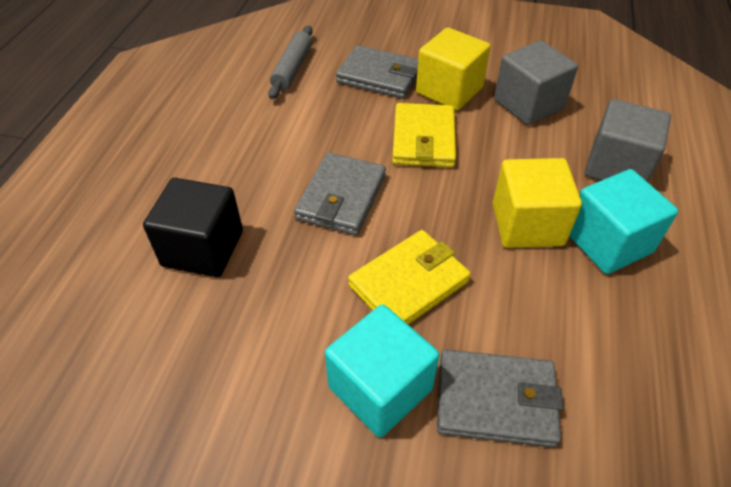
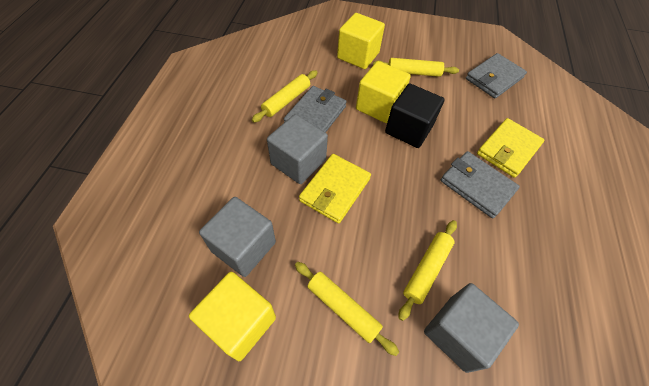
grey cube: [494,40,578,125] [585,99,671,182] = 2 -> [199,197,276,277] [267,114,328,184] [424,283,519,373] = 3
grey rolling pin: [268,26,313,99] = 1 -> none = 0
turquoise cube: [325,304,439,438] [569,169,678,274] = 2 -> none = 0
yellow cube: [416,27,491,111] [493,158,582,248] = 2 -> [189,272,276,361] [337,13,385,69] [356,61,411,123] = 3
yellow rolling pin: none = 0 -> [252,70,318,123] [295,262,399,356] [373,58,459,77] [399,220,457,321] = 4

